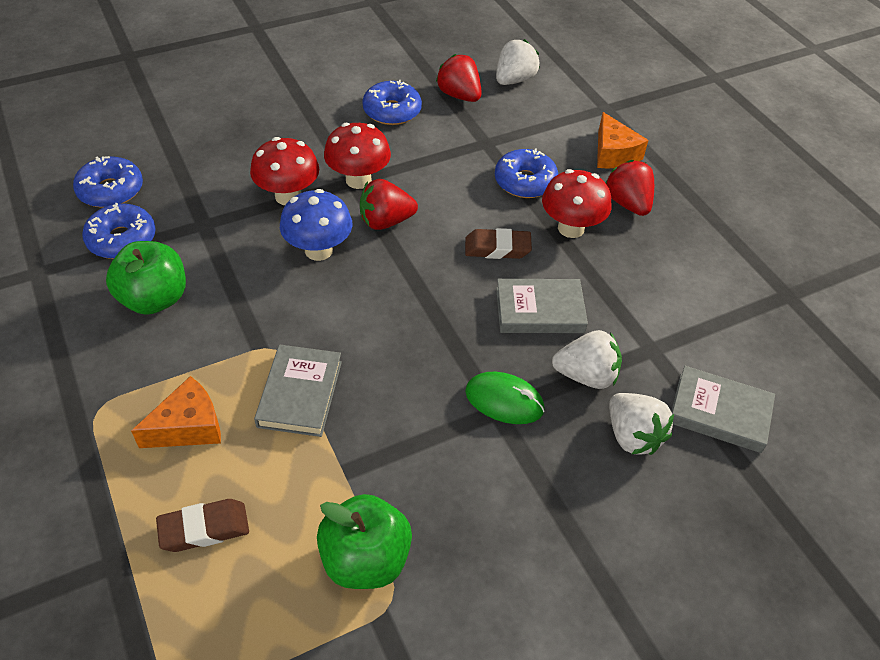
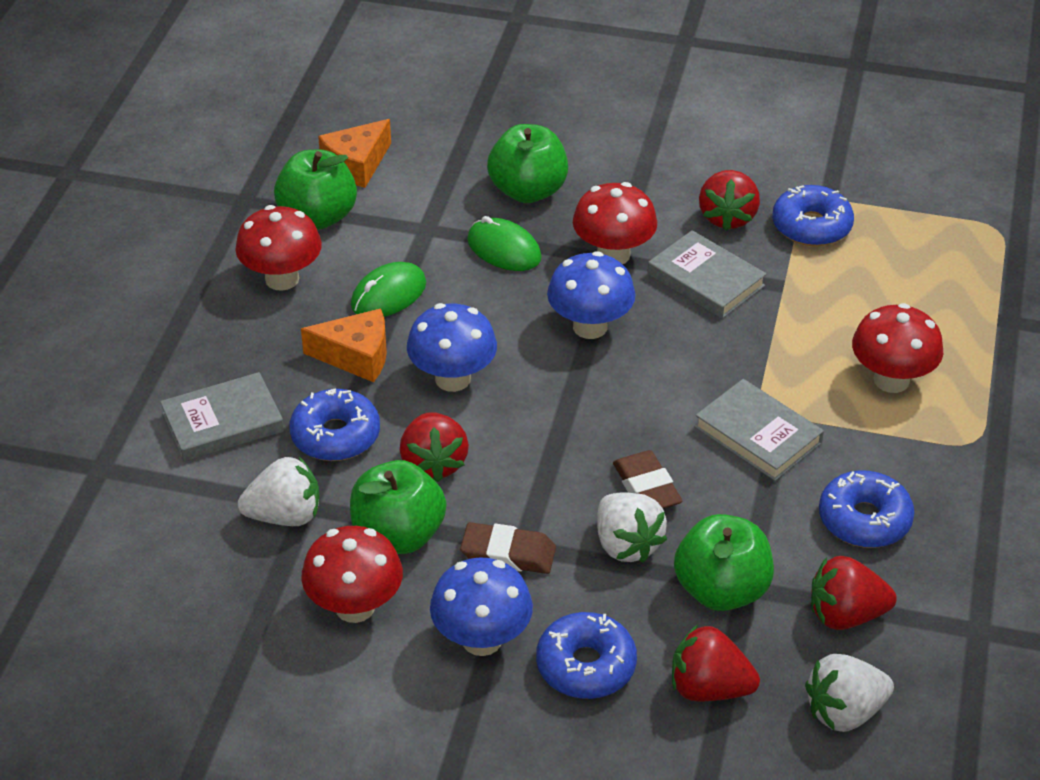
blue mushroom: [280,189,352,261] = 1 -> [407,303,497,392] [430,557,533,656] [547,251,636,339] = 3
green apple: [106,241,186,315] [317,494,412,589] = 2 -> [274,149,357,230] [350,460,446,554] [487,124,568,203] [674,514,774,611] = 4
green mouse: [465,372,545,424] = 1 -> [351,262,426,317] [467,216,542,271] = 2
red mushroom: [250,137,319,205] [324,122,391,189] [542,169,612,238] = 3 -> [235,205,322,291] [301,526,403,623] [573,182,657,264] [852,303,943,393] = 4
red strawberry: [360,179,418,230] [436,54,481,102] [606,160,654,216] = 3 -> [400,412,469,482] [672,625,760,701] [699,170,760,231] [811,556,897,630] = 4

